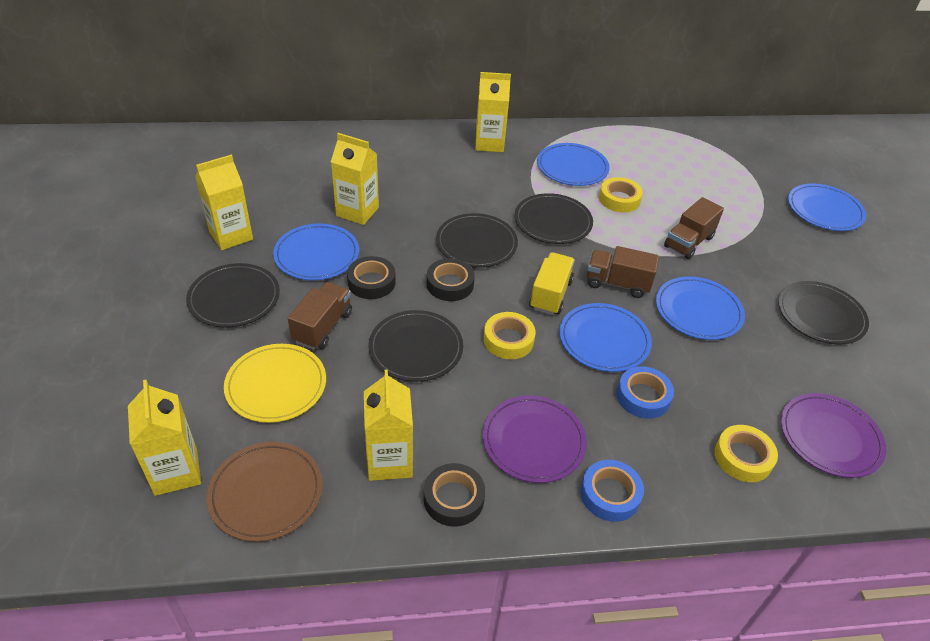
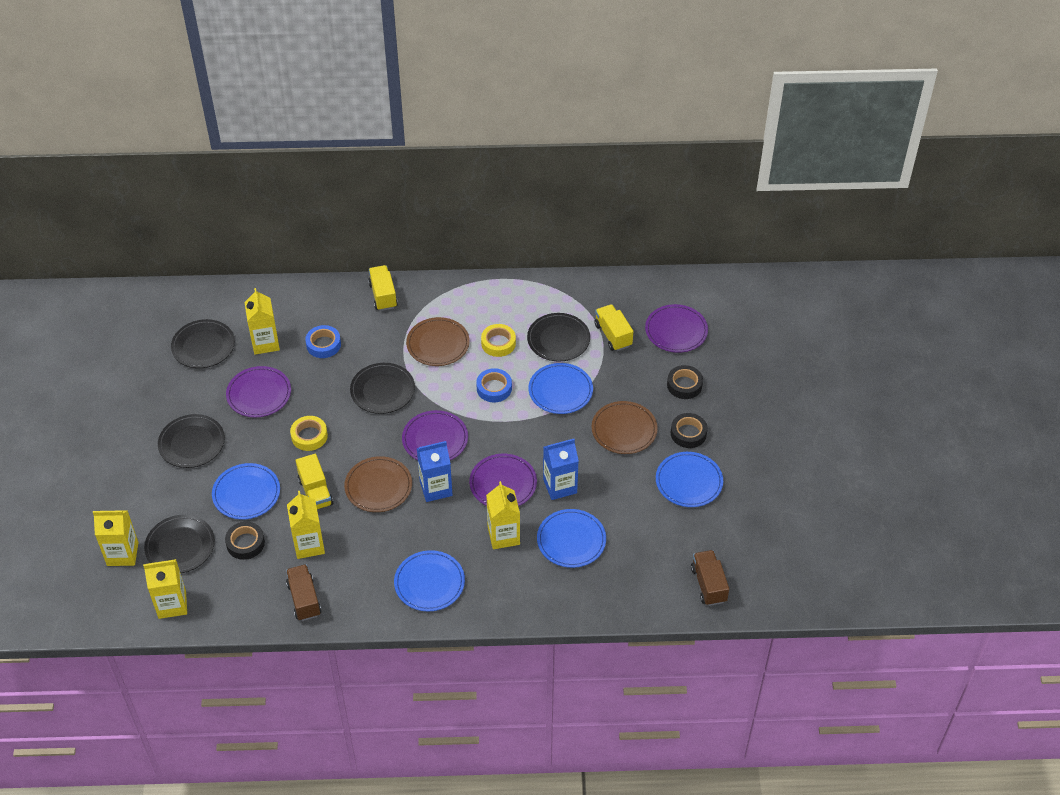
blue carton: none = 0 -> [417,441,452,502] [543,439,579,500] = 2
brown plate: [207,442,322,542] = 1 -> [344,456,412,512] [406,317,470,366] [592,401,658,454] = 3
brown truck: [288,282,352,350] [587,246,659,298] [664,197,724,259] = 3 -> [286,564,321,621] [691,550,729,606] = 2
purple plate: [483,395,587,483] [781,393,887,478] = 2 -> [226,366,291,417] [402,410,468,460] [469,454,537,506] [645,304,708,353] = 4
yellow plate: [224,344,326,423] = 1 -> none = 0
yellow tape: [484,312,536,359] [599,177,643,213] [714,425,778,482] = 3 -> [290,416,328,451] [481,324,516,357] = 2
yellow truck: [529,252,575,315] = 1 -> [296,454,333,509] [368,265,398,311] [594,304,633,351] = 3

